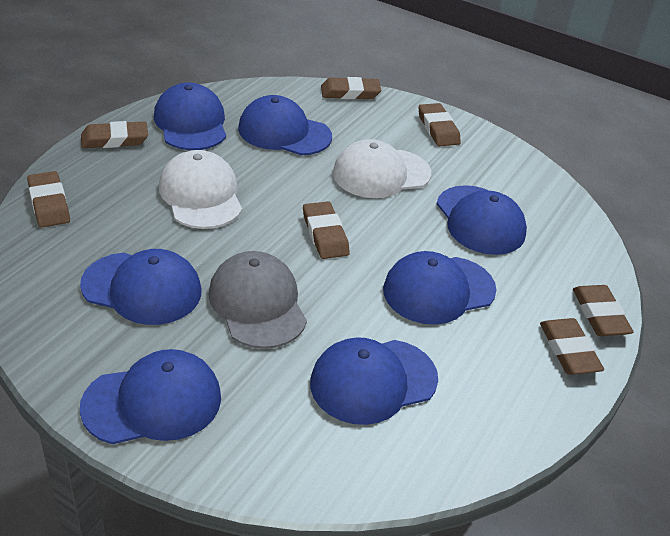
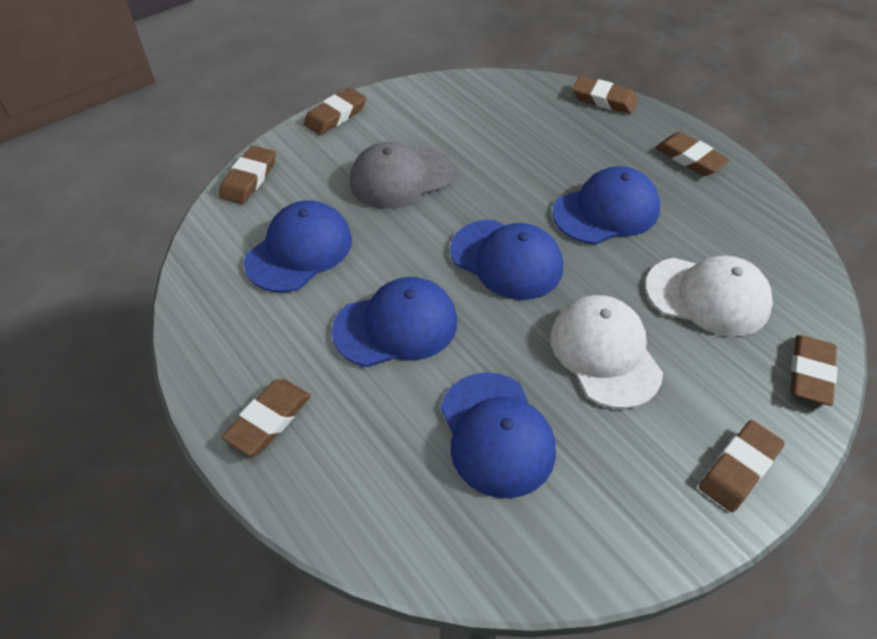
blue cap: [80,249,201,325] [80,349,221,444] [154,83,226,150] [238,95,332,155] [310,337,438,425] [383,251,497,325] [437,185,527,255] = 7 -> [244,200,352,293] [332,277,457,367] [441,372,556,499] [450,220,563,300] [552,166,660,244] = 5

